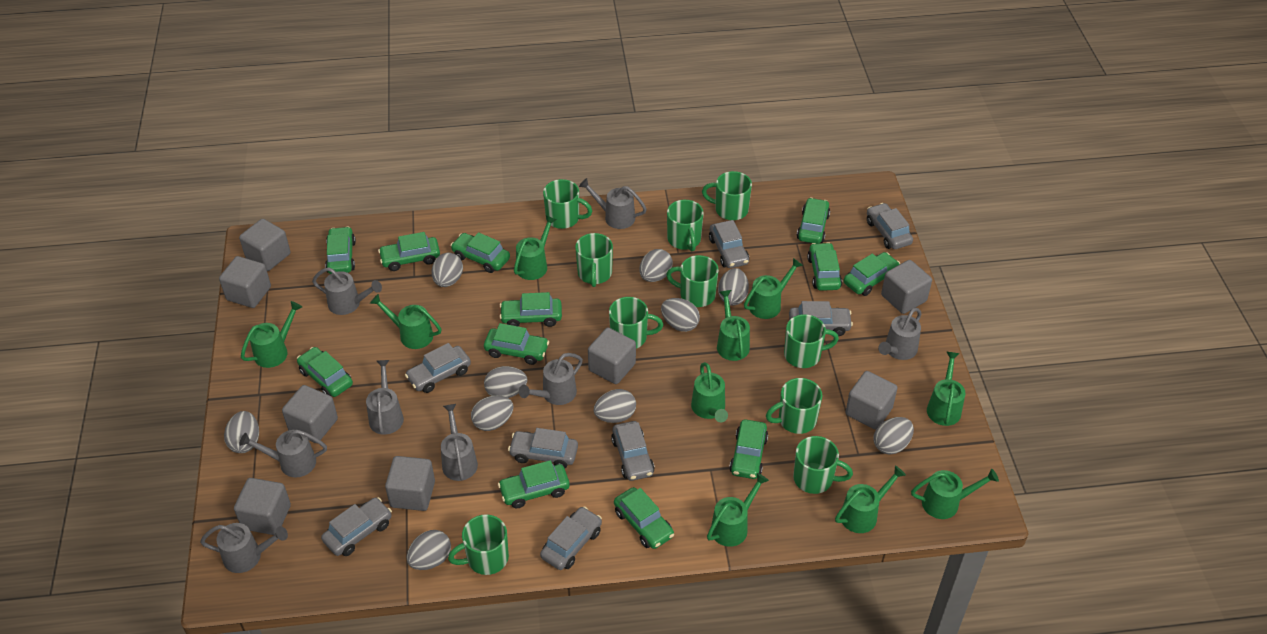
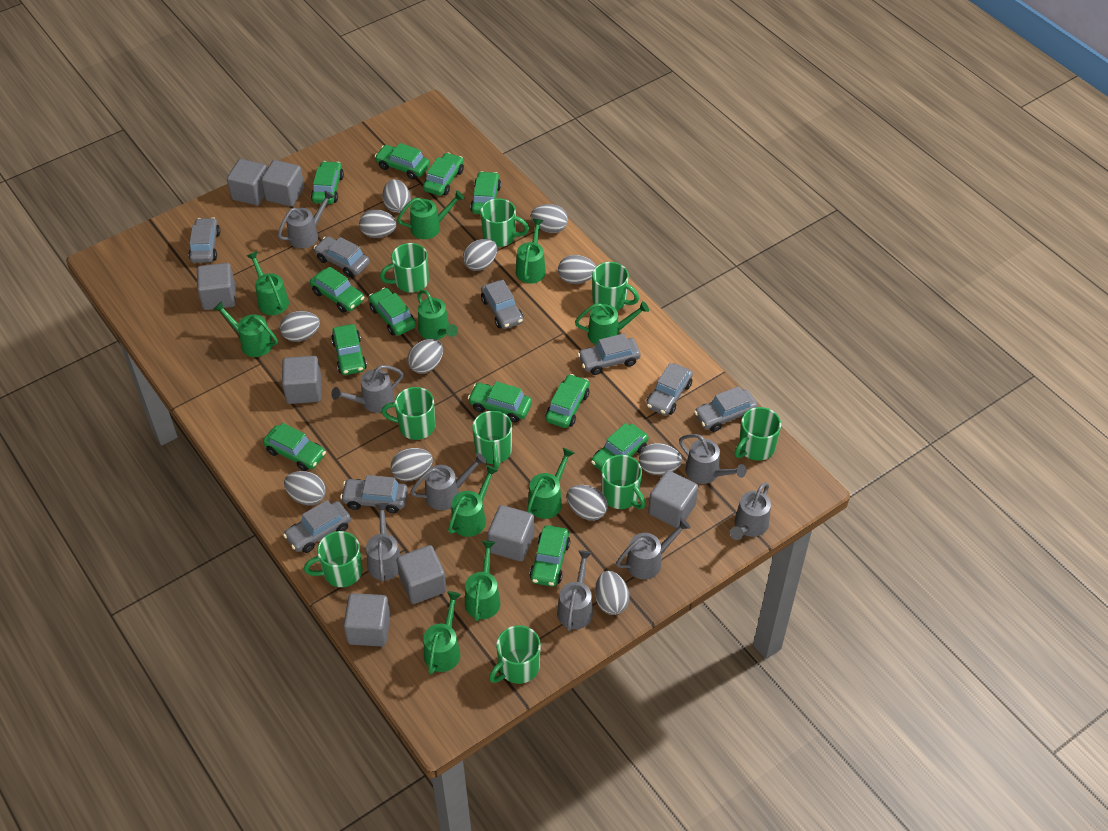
green mug: [448,514,509,575] [543,179,592,229] [575,233,613,287] [609,297,663,349] [666,255,719,307] [667,200,704,251] [702,171,752,220] [766,378,822,434] [784,314,839,368] [793,436,853,494] = 10 -> [304,531,363,587] [380,243,429,293] [381,387,435,440] [472,411,512,469] [480,198,529,247] [489,625,541,684] [592,262,639,310] [601,455,646,509] [734,407,781,461] = 9
grey egg: [224,411,259,453] [407,530,451,570] [432,253,463,287] [471,395,513,431] [484,366,527,398] [594,389,636,423] [639,249,673,282] [661,298,700,332] [718,268,749,306] [874,417,914,455] = 10 -> [280,311,320,342] [284,471,326,505] [359,210,397,238] [383,179,411,213] [391,448,433,482] [408,339,443,374] [463,239,497,271] [531,204,568,233] [558,255,596,284] [567,485,608,521] [595,571,630,615] [639,443,682,475] = 12

